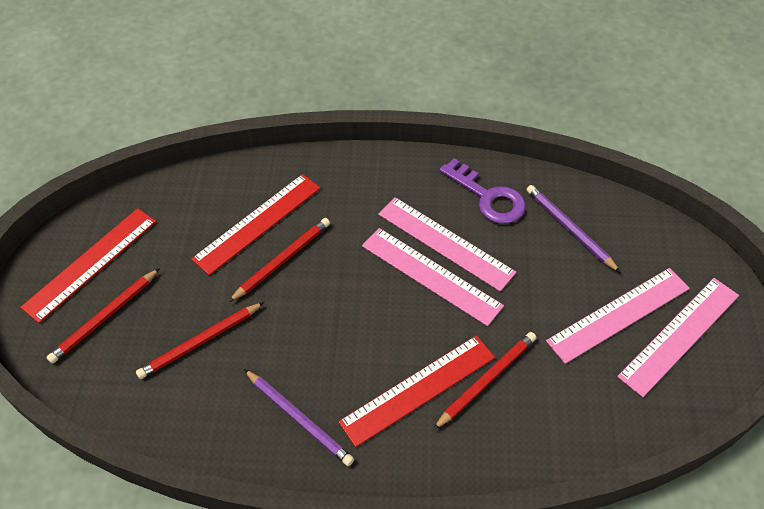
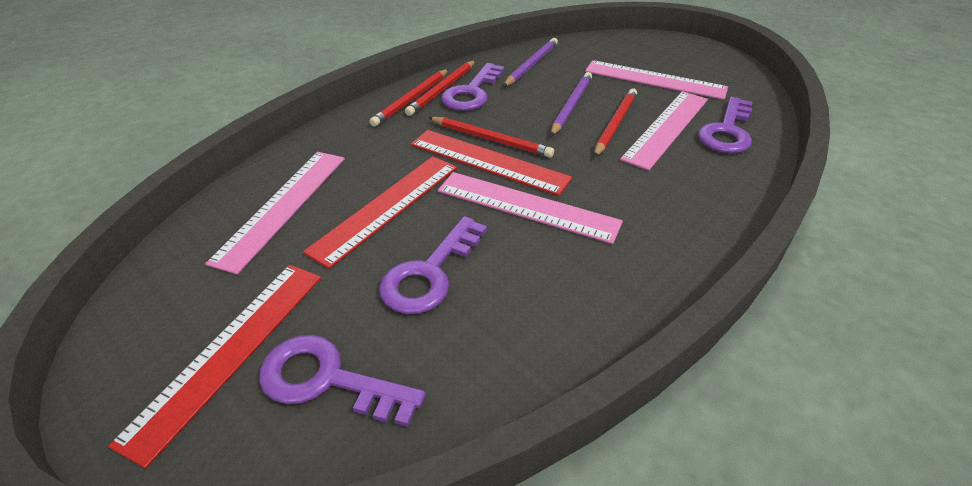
purple key: [439,158,526,224] = 1 -> [259,335,426,427] [379,216,487,314] [441,63,504,111] [698,97,752,153] = 4

